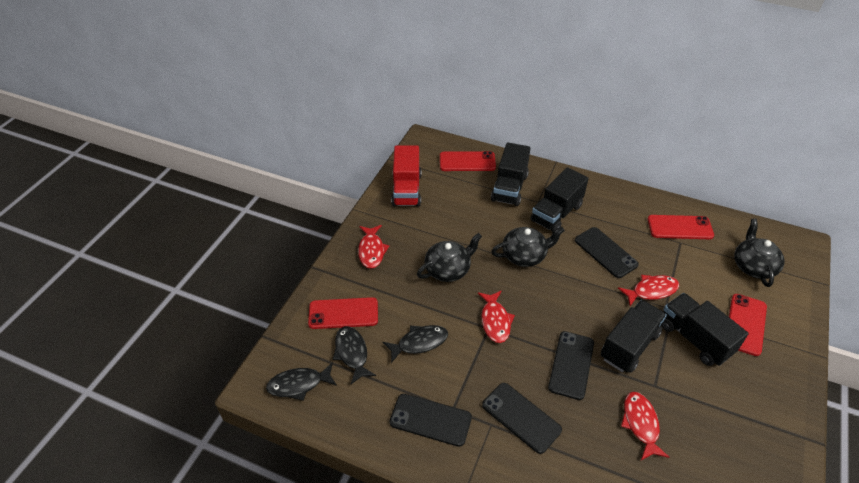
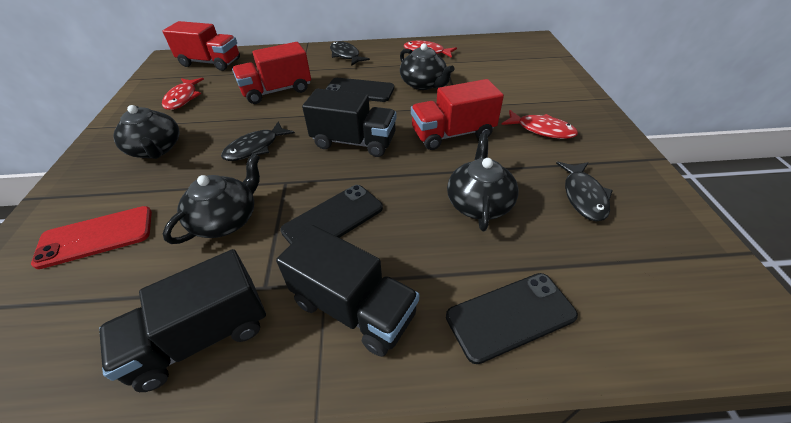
black phone: [389,394,472,447] [482,383,562,454] [548,331,594,400] [575,227,639,278] = 4 -> [280,185,383,245] [326,78,394,102] [446,273,578,364] = 3
black teapot: [417,233,482,282] [491,227,565,267] [734,219,785,287] = 3 -> [113,105,180,159] [163,153,260,244] [400,43,455,90] [447,133,518,231] = 4
black truck: [491,142,530,206] [531,167,589,232] [601,300,667,373] [661,293,749,366] = 4 -> [99,249,266,392] [276,225,419,357] [302,88,397,157] = 3
red fish: [358,225,390,269] [478,291,515,343] [618,275,679,306] [621,392,669,460] = 4 -> [162,78,204,110] [404,41,457,58] [501,110,578,139] = 3
red phone: [308,297,378,329] [440,151,496,171] [647,215,714,239] [729,294,767,356] = 4 -> [31,206,152,269] = 1
red truck: [391,145,422,206] = 1 -> [163,21,240,71] [232,42,311,104] [411,79,504,150] = 3

